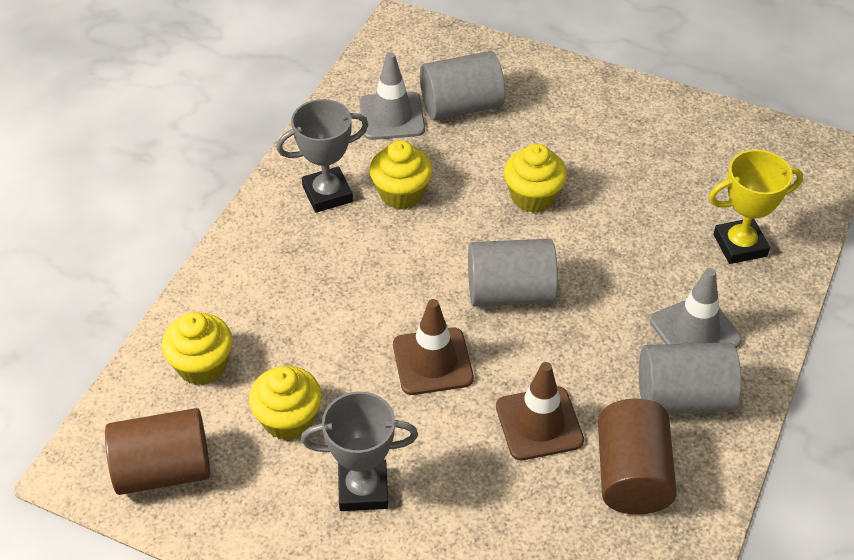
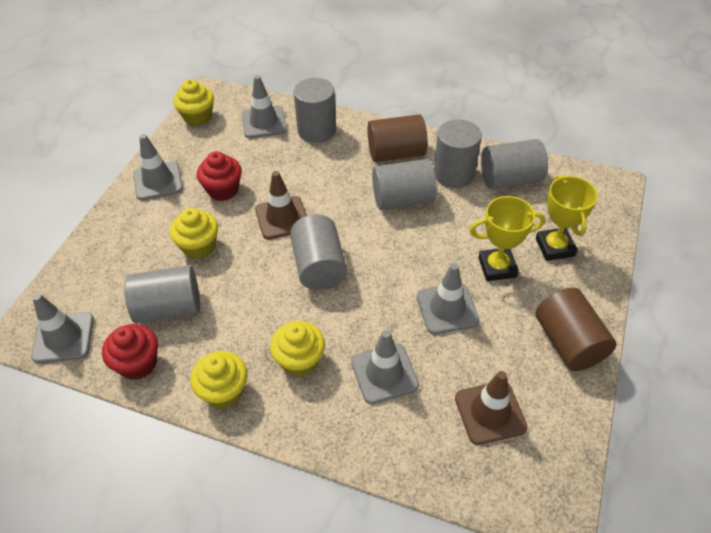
grey cylinder: [420,51,505,120] [468,239,558,307] [639,342,742,414] = 3 -> [124,265,200,324] [290,215,347,290] [293,78,336,143] [372,159,437,210] [434,119,482,188] [481,139,548,189] = 6
grey traffic cone: [360,52,425,140] [650,268,742,348] = 2 -> [31,293,94,363] [133,134,183,201] [242,75,287,138] [351,330,419,404] [417,263,480,334] = 5
grey trophy: [276,99,368,213] [301,391,418,511] = 2 -> none = 0
red cupcake: none = 0 -> [102,324,158,380] [197,151,242,201] = 2
yellow trophy: [709,150,803,264] = 1 -> [469,196,545,281] [536,175,598,261] = 2

